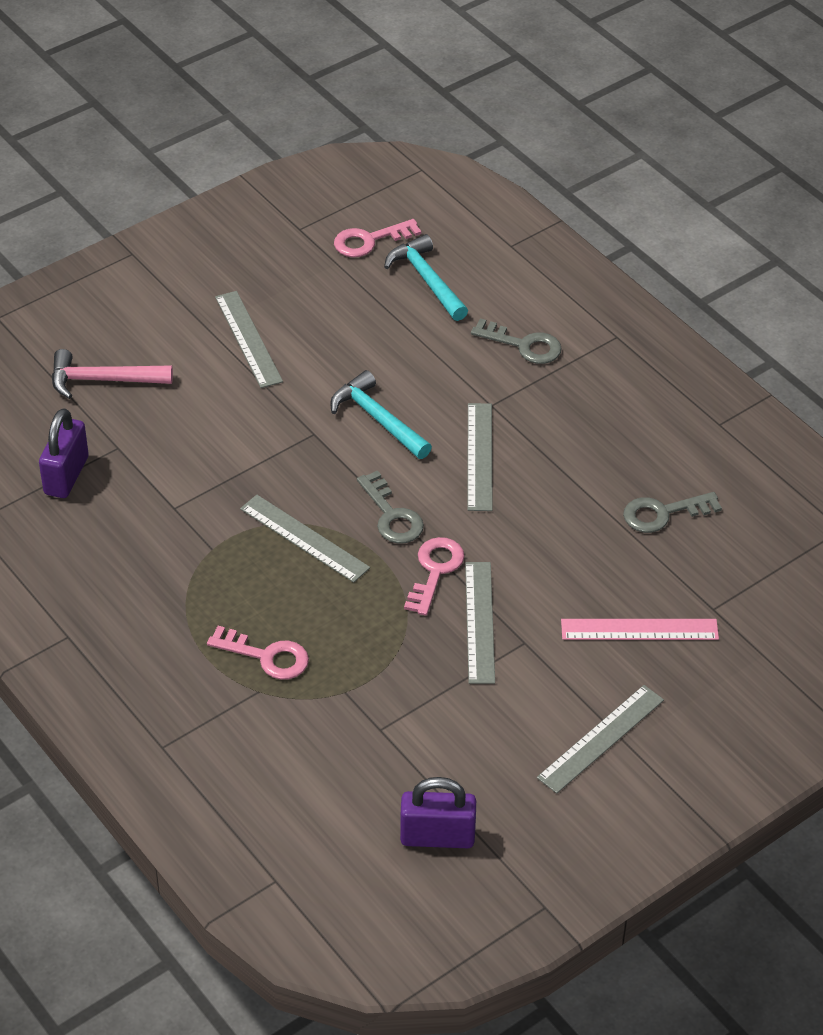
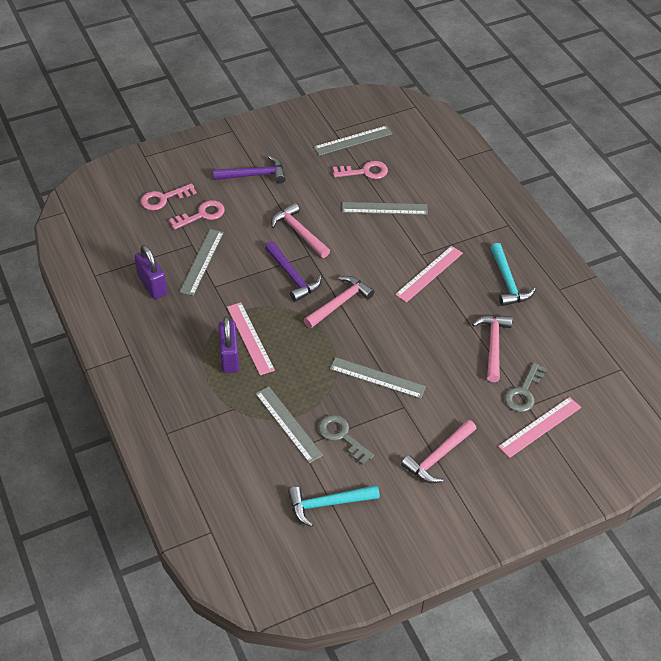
grey key: [357,470,424,543] [471,318,562,364] [623,492,722,533] = 3 -> [318,415,374,465] [505,362,547,412] = 2
pink hammer: [52,349,173,399] = 1 -> [271,203,330,258] [304,276,375,328] [401,420,476,483] [472,315,512,382] = 4
pink ruler: [561,619,719,640] = 1 -> [227,302,275,375] [395,246,463,303] [498,397,581,458] = 3
purple hammer: none = 0 -> [213,156,286,184] [265,242,322,302] = 2

